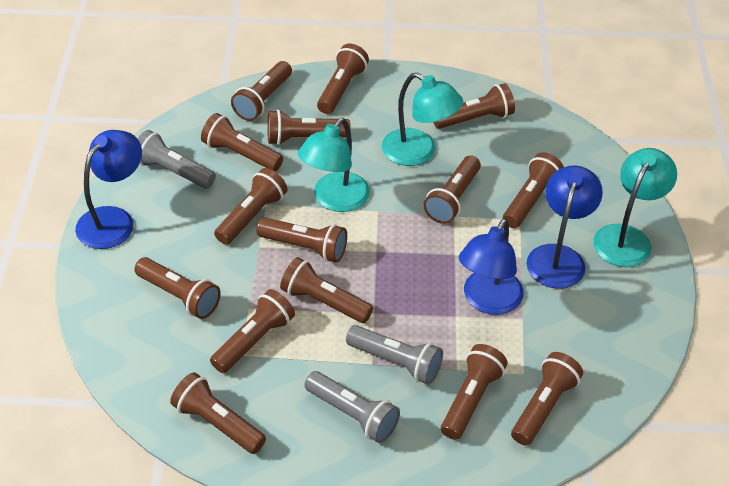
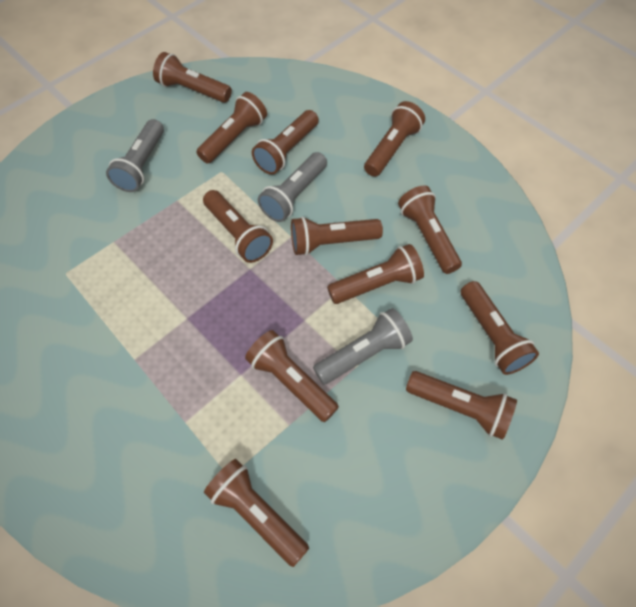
blue lamp: [75,130,142,249] [459,218,524,315] [527,165,603,289] = 3 -> none = 0
brown flashlight: [134,257,221,319] [170,372,266,454] [201,113,283,171] [210,289,295,373] [214,168,287,245] [231,61,292,121] [256,217,347,262] [267,110,351,145] [280,257,373,323] [317,44,369,114] [423,155,481,224] [433,83,515,129] [441,344,508,440] [503,152,564,228] [511,352,583,446] = 15 -> [153,52,232,103] [196,92,267,164] [203,190,273,263] [204,459,309,567] [245,330,339,422] [252,110,319,175] [291,216,383,256] [327,244,424,304] [364,101,425,177] [398,186,462,274] [406,371,517,440] [461,281,539,375] = 12
turquoise lamp: [298,118,370,212] [382,73,463,166] [593,148,677,267] = 3 -> none = 0

